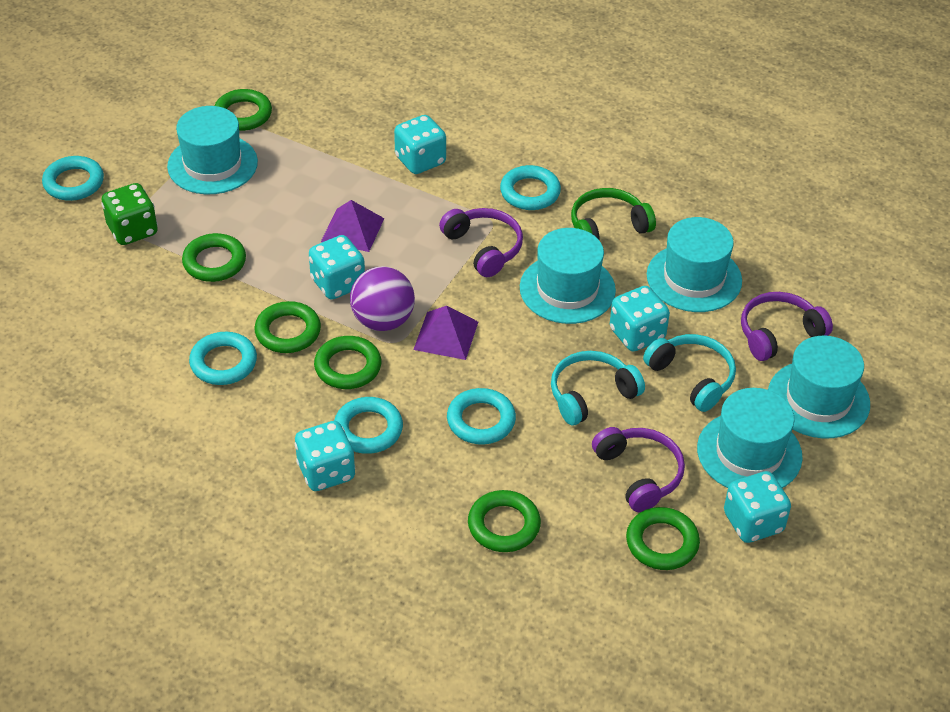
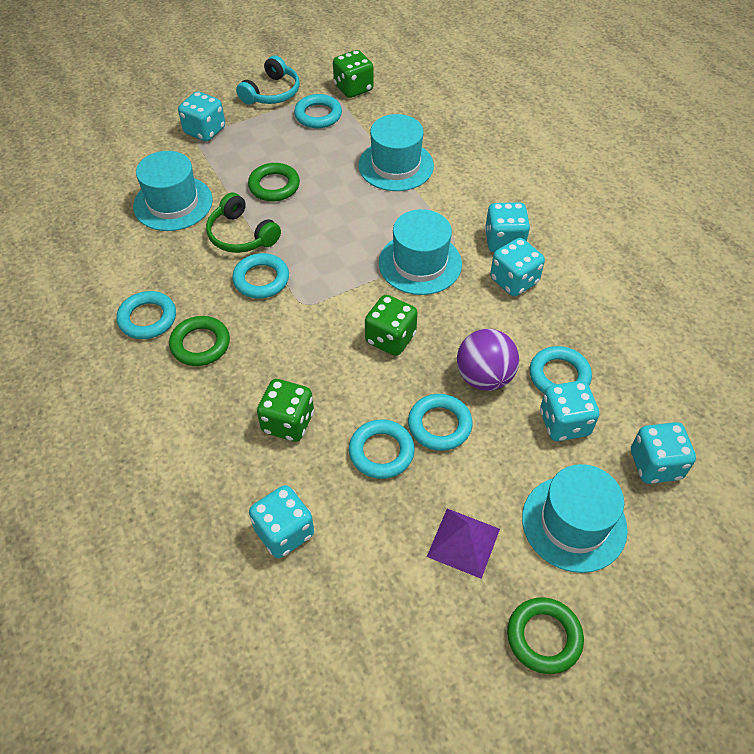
green dice: [101,183,158,245] = 1 -> [257,379,314,442] [333,50,374,98] [365,295,418,356] = 3
green ring: [182,233,246,282] [215,89,272,131] [254,301,321,353] [314,336,381,389] [468,490,541,552] [626,507,700,570] = 6 -> [169,316,230,366] [248,163,300,202] [507,597,584,674] = 3
purple headphones: [439,208,523,277] [592,427,685,512] [741,292,833,361] = 3 -> none = 0
purple pyramid: [321,200,384,252] [413,306,478,360] = 2 -> [427,509,500,579] = 1
turquoise dice: [295,421,355,491] [309,235,365,299] [394,115,446,174] [610,286,670,352] [724,471,791,543] = 5 -> [178,91,225,142] [249,485,314,558] [485,202,530,252] [490,238,545,296] [540,381,599,441] [631,422,696,484] = 6
turquoise hat: [167,106,258,194] [520,228,616,324] [647,217,742,312] [697,388,803,488] [768,336,870,438] = 5 -> [133,151,213,231] [358,114,434,191] [379,209,462,295] [522,464,628,573] = 4
turquoise headphones: [551,351,645,425] [643,334,736,412] = 2 -> [236,56,300,105] = 1
turquoise ring: [42,156,104,201] [189,332,257,385] [334,397,403,454] [447,388,516,444] [500,165,561,210] = 5 -> [117,291,176,339] [232,253,289,299] [294,94,342,128] [349,419,415,479] [408,394,473,451] [529,346,592,393] = 6

